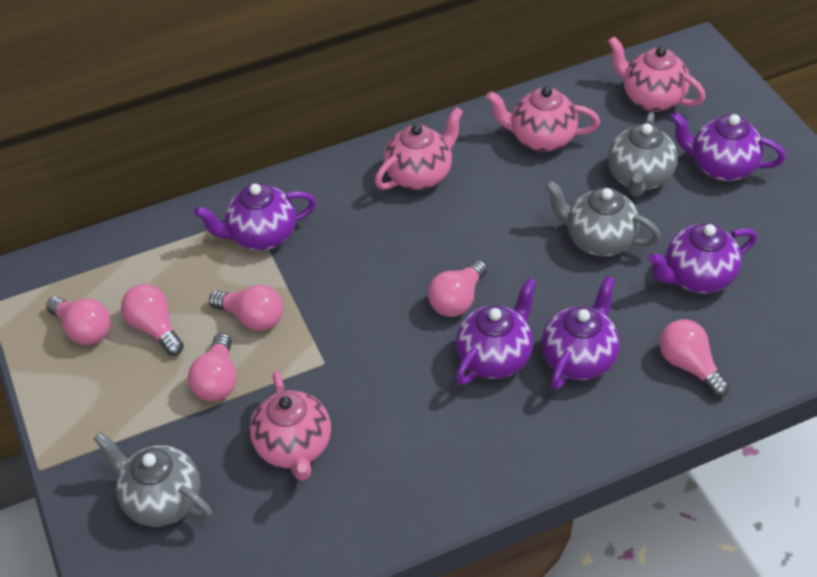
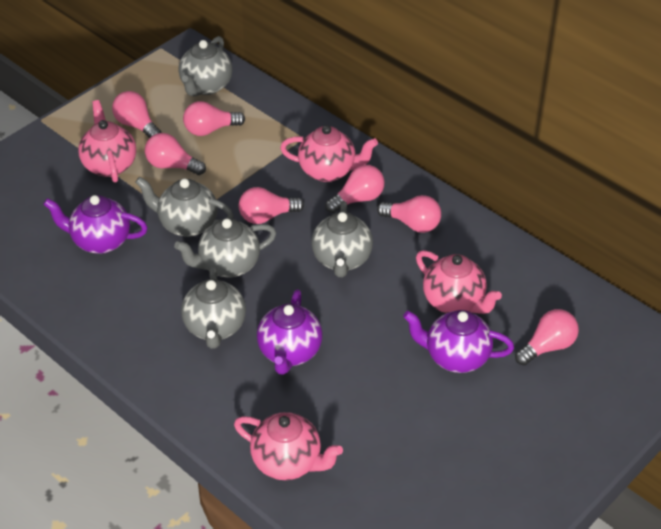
grey teapot: [94,432,212,527] [545,180,661,256] [608,112,678,197] = 3 -> [135,177,234,237] [174,218,276,278] [178,36,232,96] [181,265,246,349] [311,201,373,277] = 5
pink light bulb: [46,297,111,345] [121,284,184,356] [188,333,237,402] [209,285,283,331] [428,260,487,317] [660,320,730,396] = 6 -> [112,91,161,138] [145,133,206,175] [183,101,245,136] [239,187,304,224] [325,165,385,213] [377,195,441,233] [515,309,579,365] = 7
purple teapot: [194,183,316,251] [455,278,536,385] [542,276,620,390] [648,223,757,294] [671,112,786,181] = 5 -> [43,195,148,254] [257,289,322,375] [403,310,514,373] = 3

